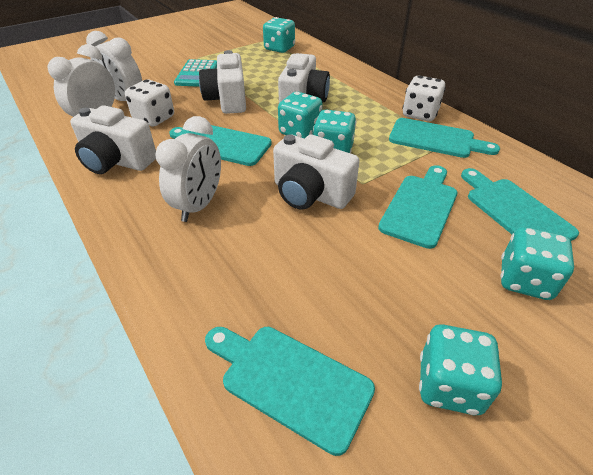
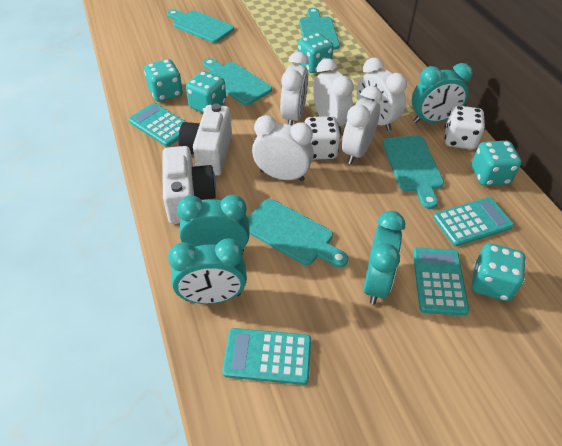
turquoise calculator: [174,59,217,87] = 1 -> [128,103,186,147] [222,328,311,385] [413,247,469,316] [433,197,514,247] = 4
turquoise clock: none = 0 -> [168,239,247,304] [177,195,249,252] [363,211,405,305] [412,63,473,123] = 4
white camera: [70,105,156,174] [199,50,246,114] [273,134,360,210] [278,53,330,103] = 4 -> [162,146,216,224] [179,104,232,176] = 2
white clock: [48,44,115,117] [86,31,142,101] [155,116,221,222] = 3 -> [252,115,314,181] [280,52,309,125] [313,58,354,134] [342,86,382,164] [357,57,407,131] = 5

